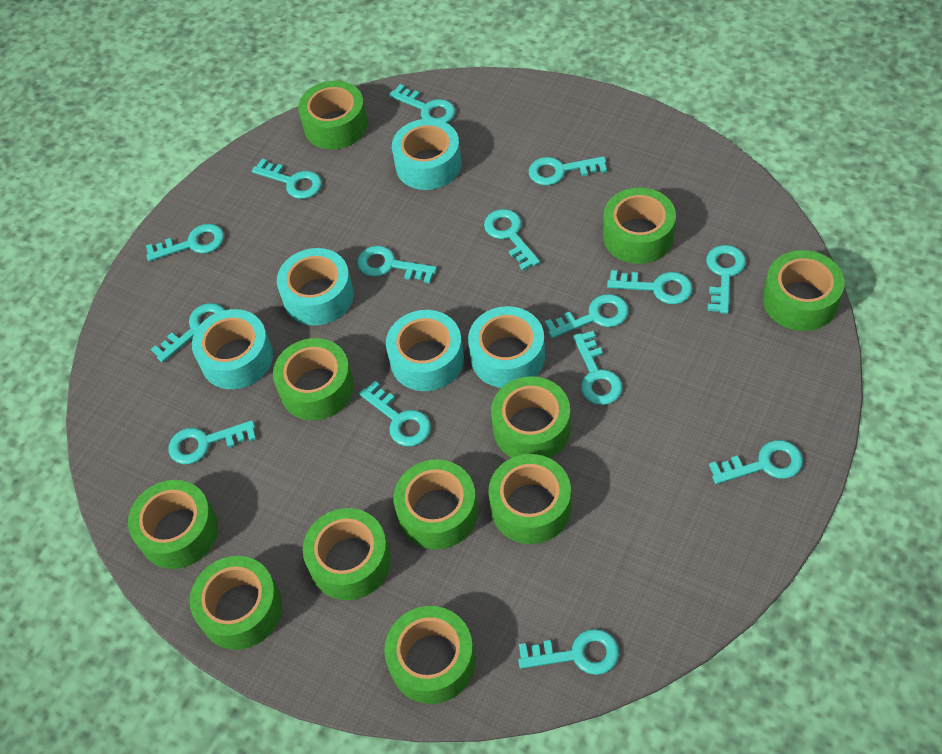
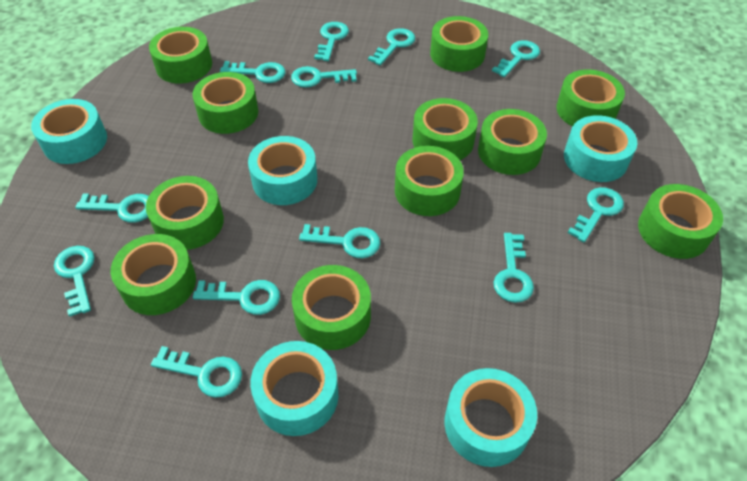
turquoise key: [146,224,224,261] [151,303,225,363] [168,420,256,464] [252,159,322,199] [357,246,437,283] [359,381,431,446] [389,84,455,123] [484,209,540,270] [518,629,619,675] [529,156,607,186] [545,294,629,338] [573,331,623,405] [607,270,693,304] [706,245,746,314] [709,440,803,484] = 15 -> [54,246,95,317] [75,193,149,223] [151,346,242,398] [193,280,280,315] [220,61,285,83] [291,66,357,88] [299,224,380,258] [314,22,349,61] [368,28,415,66] [492,40,540,77] [494,233,534,303] [568,187,624,242] = 12

